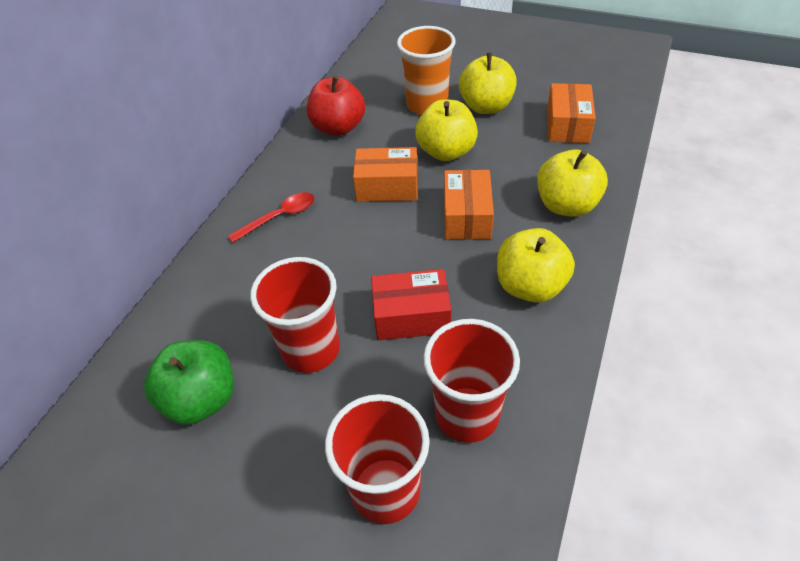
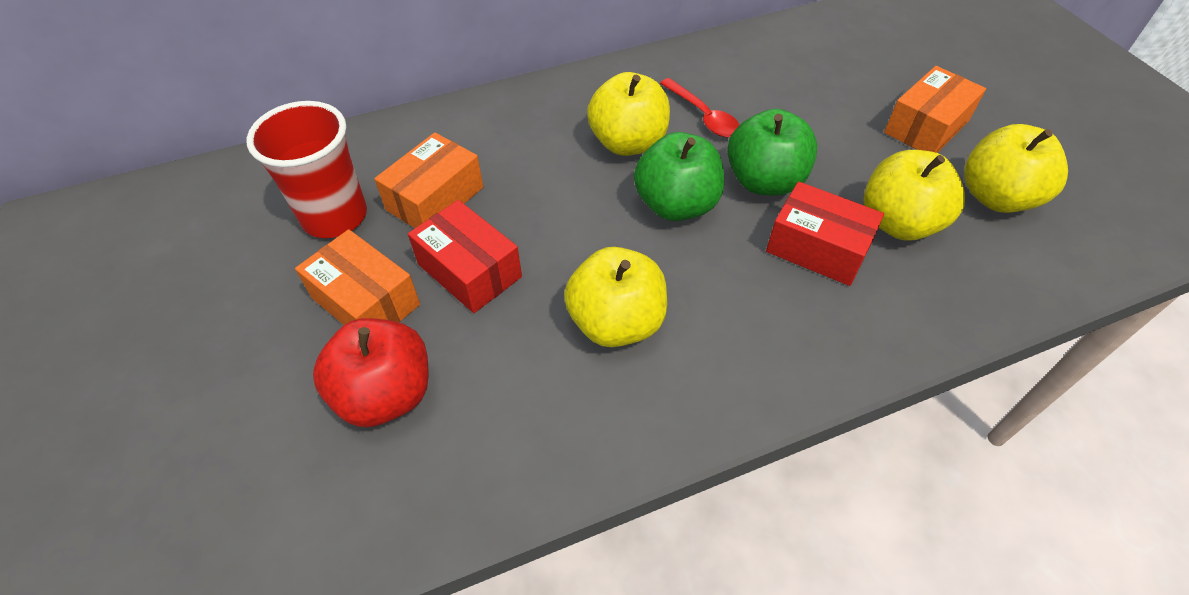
green apple: [144,340,234,425] = 1 -> [634,132,724,221] [727,109,818,196] = 2
orange cup: [397,26,456,115] = 1 -> none = 0
red box: [371,269,451,340] = 1 -> [408,200,522,313] [766,181,884,286] = 2
red cup: [250,257,340,373] [325,394,430,524] [424,319,520,443] = 3 -> [247,101,367,238] = 1

